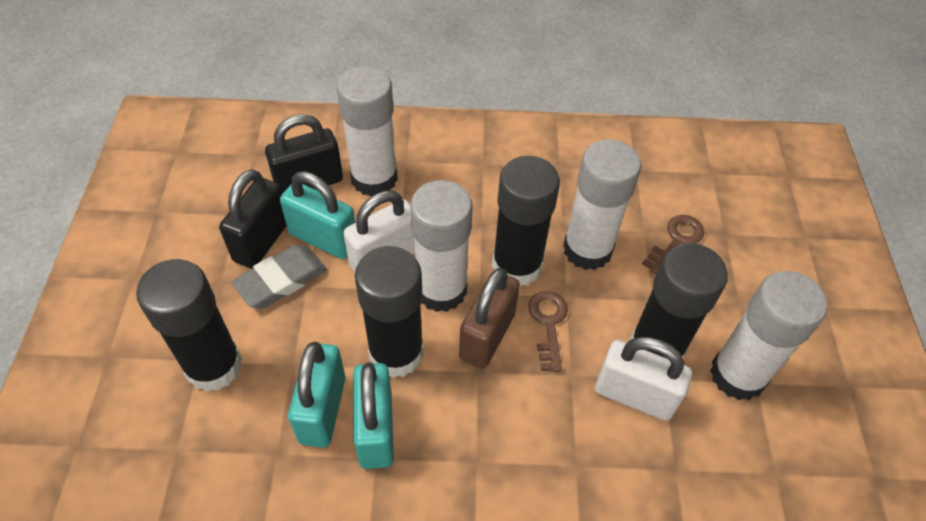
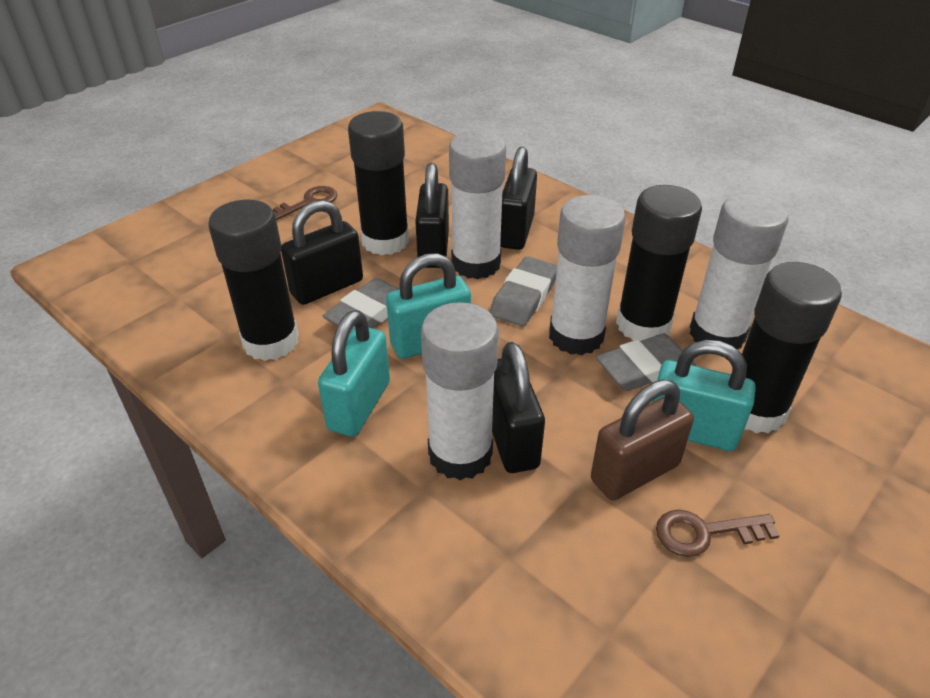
black padlock: [219,169,287,269] [265,114,343,193] = 2 -> [281,200,363,305] [415,163,449,268] [492,342,545,473] [500,147,537,250] = 4
grey eraser: [231,244,327,309] = 1 -> [323,278,400,333] [490,256,557,327] [596,333,696,391] = 3
white padlock: [343,191,415,272] [595,337,692,421] = 2 -> none = 0

